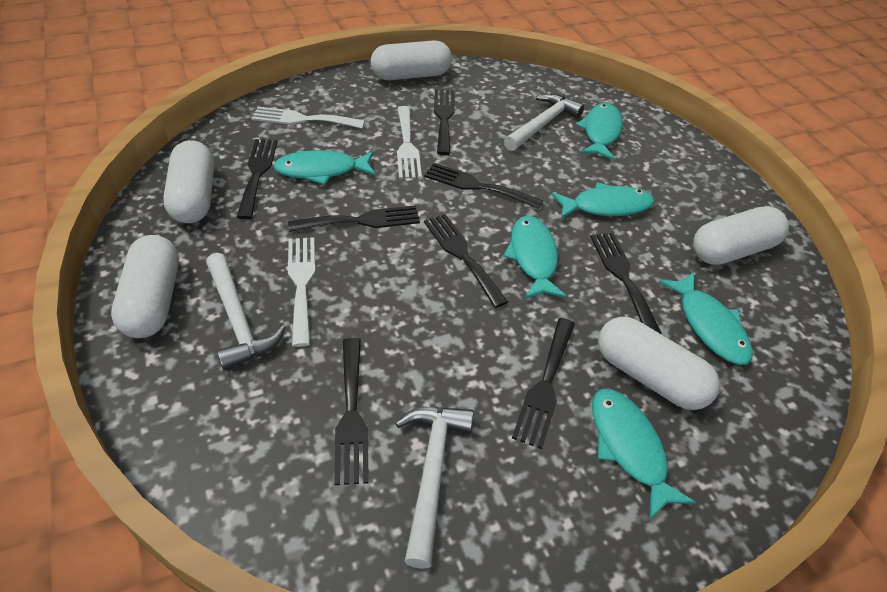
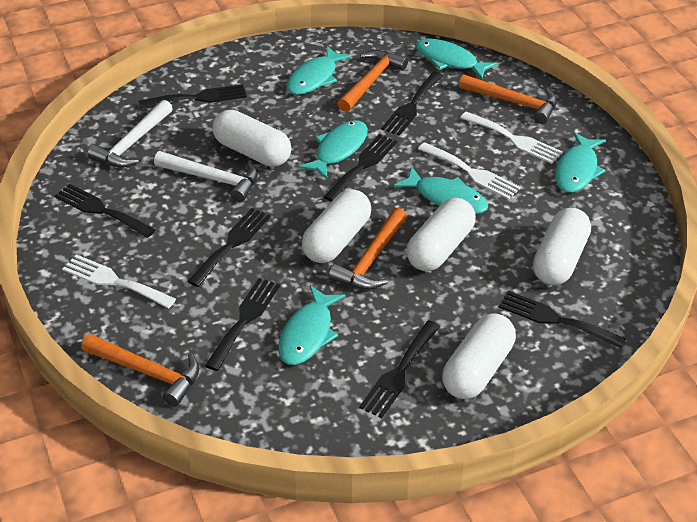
orange hammer: none = 0 -> [81,334,199,407] [329,208,407,290] [337,50,408,112] [459,74,557,124] = 4
white hammer: [206,253,286,371] [395,407,474,569] [504,94,584,151] = 3 -> [87,100,173,168] [154,151,258,202] = 2

